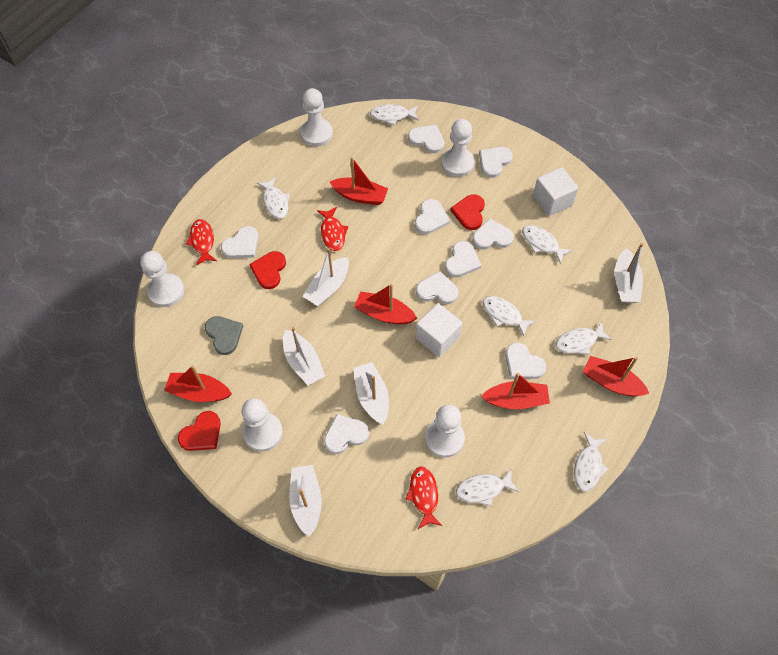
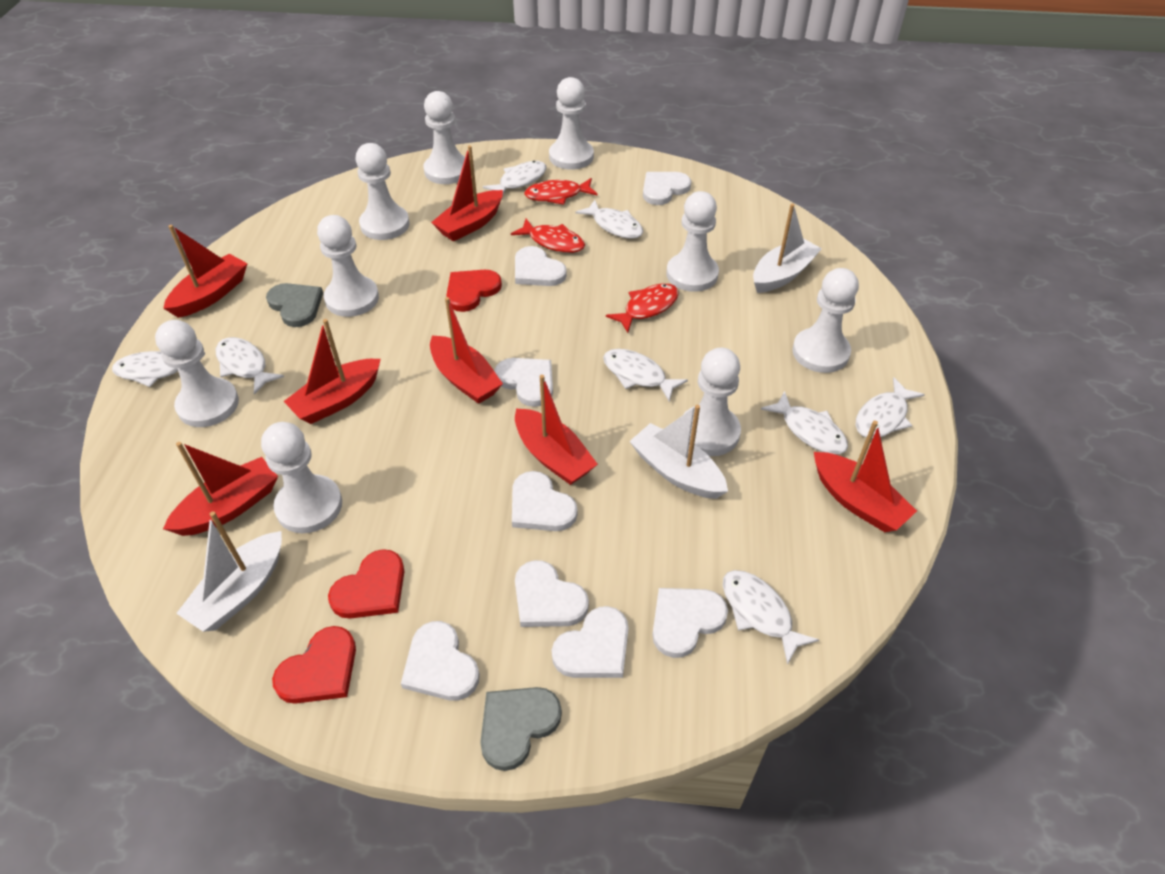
grey heart: [205,316,243,355] = 1 -> [266,283,323,327] [480,687,562,771] = 2
red boat: [164,365,232,402] [330,157,388,205] [354,284,417,324] [481,373,550,409] [583,356,649,396] = 5 -> [163,225,248,318] [163,442,278,536] [283,319,381,424] [430,297,503,404] [431,145,503,241] [515,375,598,485] [814,420,917,532] = 7
white boat: [283,327,325,385] [289,465,322,537] [303,248,349,306] [353,362,389,425] [615,243,643,303] = 5 -> [176,511,282,632] [629,405,728,499] [753,203,822,293] = 3
white cube: [416,303,462,357] [533,167,578,216] = 2 -> none = 0
white fish: [257,177,290,219] [370,104,419,126] [456,469,519,506] [482,296,536,336] [522,225,572,264] [556,322,612,355] [574,432,608,491] = 7 -> [112,351,205,387] [216,337,284,395] [483,161,546,197] [575,199,643,239] [603,349,688,402] [723,570,819,665] [761,391,848,454] [856,377,925,438] = 8
white heart: [221,226,259,258] [324,414,369,454] [408,125,444,153] [415,199,450,234] [416,271,458,304] [445,241,481,277] [472,218,514,250] [479,147,513,178] [505,342,546,379] = 9 -> [401,621,480,701] [494,358,553,407] [512,471,578,531] [515,246,567,286] [515,560,589,627] [552,606,629,678] [643,172,691,205] [652,588,728,658] = 8
white pawn: [140,251,184,307] [242,398,283,451] [300,88,333,147] [425,404,465,457] [441,119,475,177] = 5 -> [155,320,239,427] [261,422,342,533] [317,215,379,317] [356,143,410,240] [424,91,465,184] [549,77,594,170] [666,191,719,292] [682,348,741,456] [792,268,859,373] = 9

